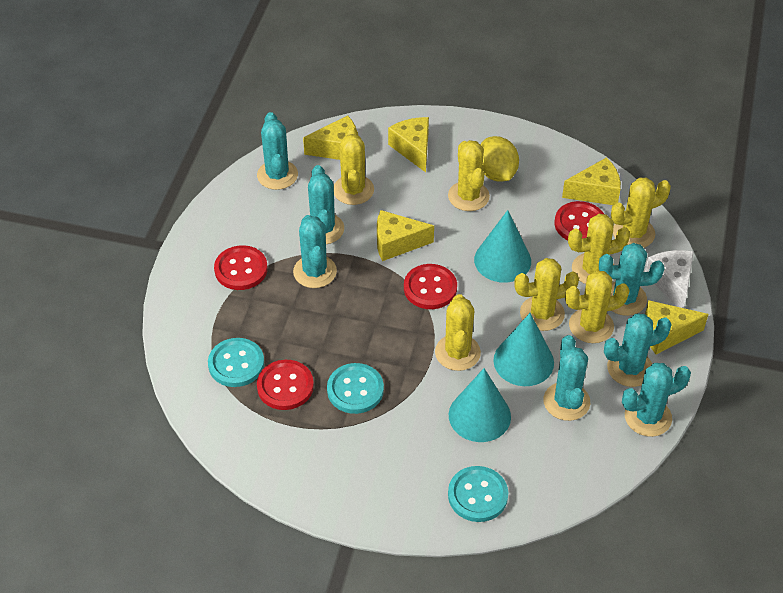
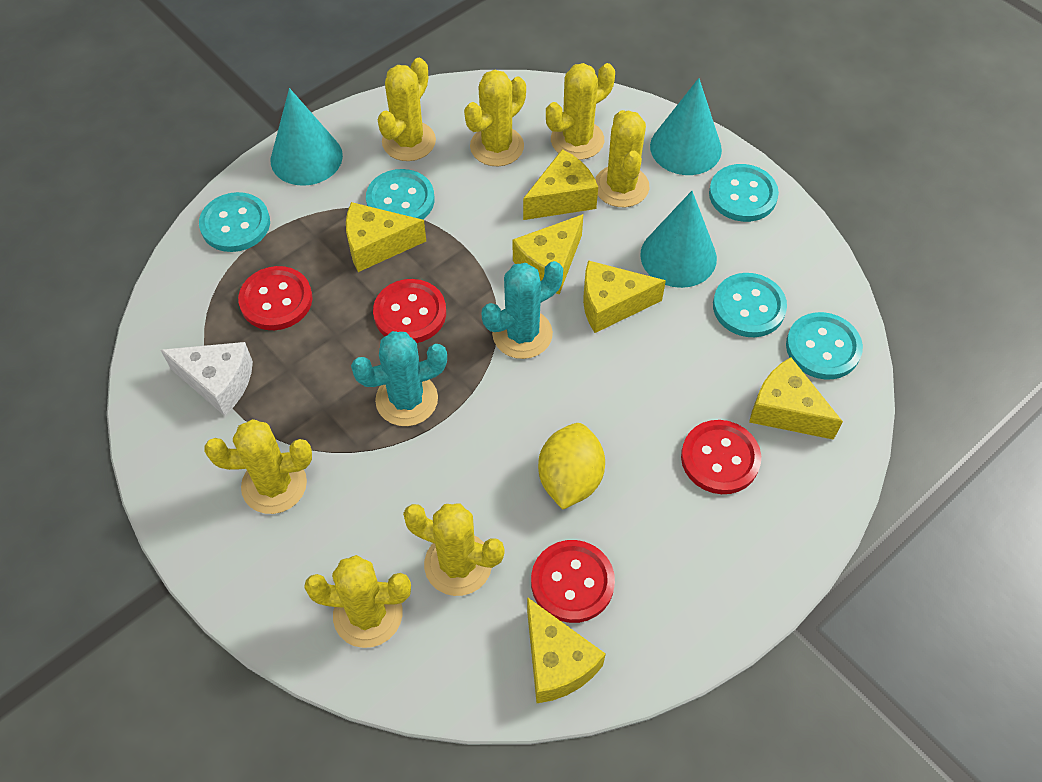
turquoise button: [208,338,264,387] [327,363,384,414] [448,466,508,522] = 3 -> [199,192,270,252] [366,169,434,220] [709,164,779,222] [713,273,787,337] [786,312,863,379] = 5
turquoise cactus: [257,112,298,190] [293,215,337,288] [308,165,344,244] [543,335,590,421] [599,243,665,316] [604,313,672,387] [622,363,691,437] = 7 -> [351,331,447,426] [482,261,563,359] = 2
yellow cheese: [303,116,356,160] [377,210,434,261] [388,117,429,172] [562,157,621,205] [645,300,708,354] = 5 -> [346,202,426,272] [513,214,583,295] [523,149,598,220] [527,597,606,703] [583,260,666,333] [749,357,843,440] = 6

